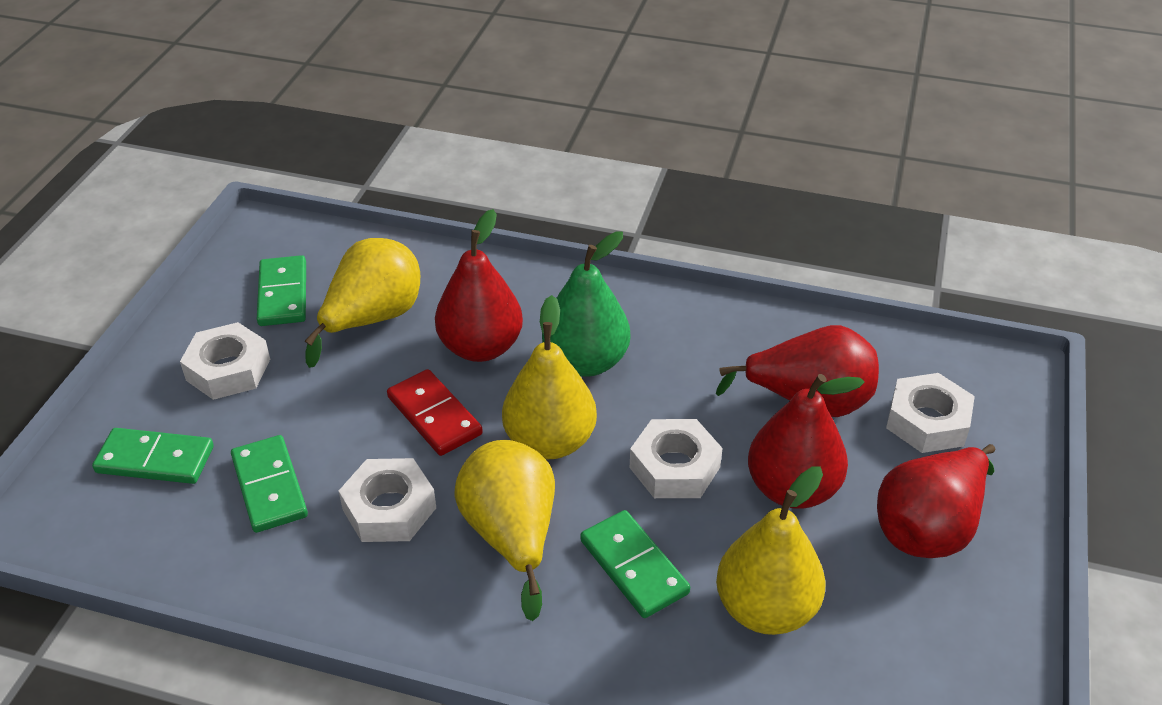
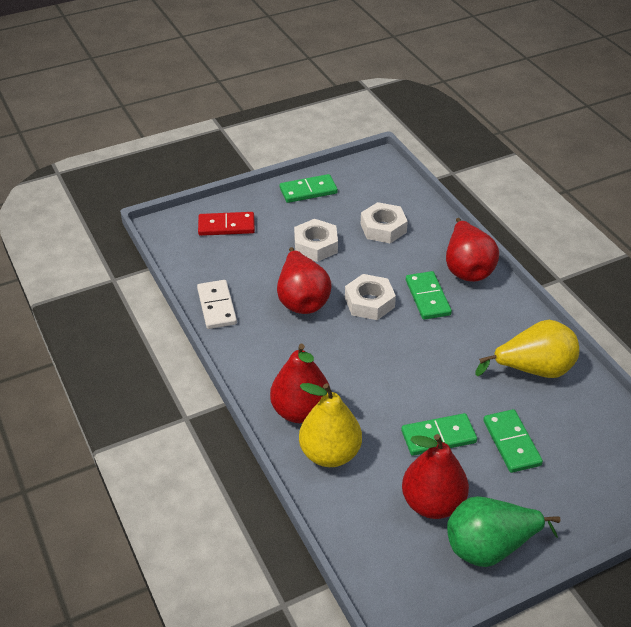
white domino: none = 0 -> [197,280,237,329] = 1
white nut: [180,322,270,400] [339,458,436,542] [630,419,723,498] [886,373,975,453] = 4 -> [294,219,338,262] [345,274,396,320] [361,202,408,243] = 3
yellow pear: [305,238,420,368] [454,440,555,621] [502,295,597,459] [716,467,826,635] = 4 -> [299,383,362,467] [475,320,579,378] = 2

